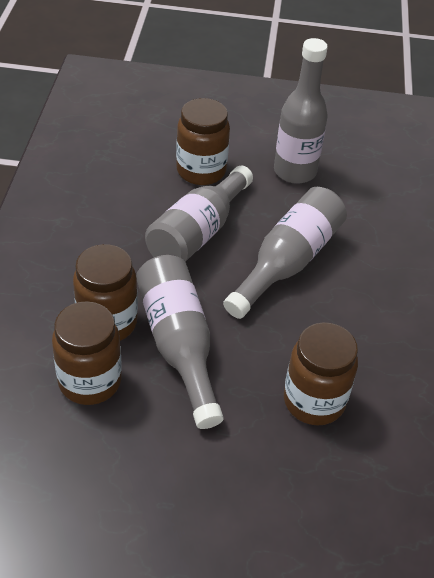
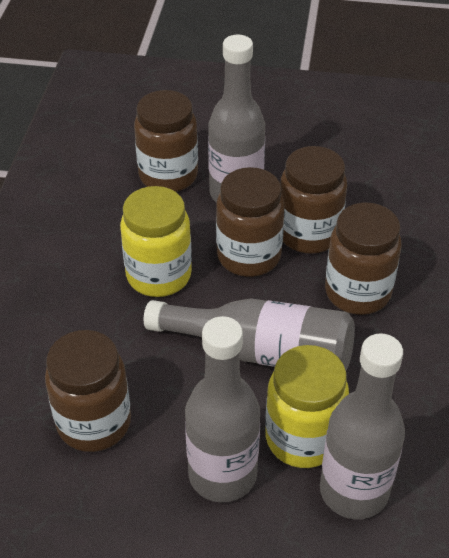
brown jar: [52,301,122,405] [73,244,138,341] [176,98,230,185] [284,323,358,425] = 4 -> [45,330,131,452] [134,90,198,192] [216,167,285,277] [280,146,347,254] [325,203,401,315] = 5
yellow jar: none = 0 -> [120,186,192,297] [265,345,349,468] = 2

